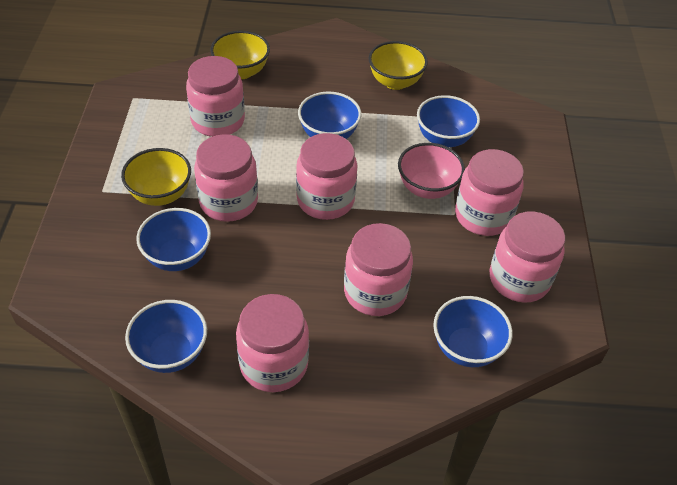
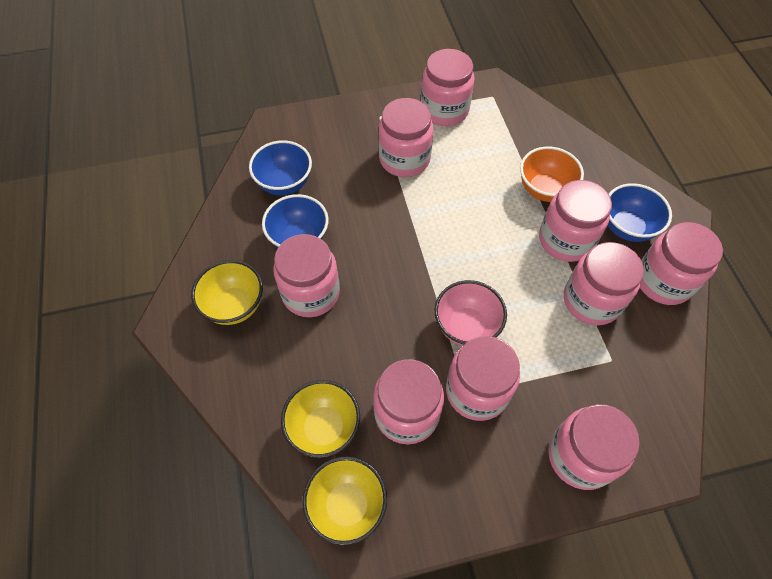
blue bowl: [125,300,207,373] [136,208,211,271] [298,92,361,139] [417,95,480,147] [433,296,513,367] = 5 -> [249,140,312,195] [262,194,329,248] [608,183,672,242] = 3
orange bowl: none = 0 -> [520,146,584,202] = 1
pink jar: [186,56,245,137] [194,134,258,222] [236,294,309,392] [296,133,358,220] [344,223,413,316] [455,149,524,236] [490,212,565,303] = 7 -> [273,234,340,317] [373,359,444,444] [378,98,433,177] [421,49,474,126] [446,336,520,421] [539,180,612,262] [548,404,640,490] [564,242,644,326] [640,222,723,305] = 9

